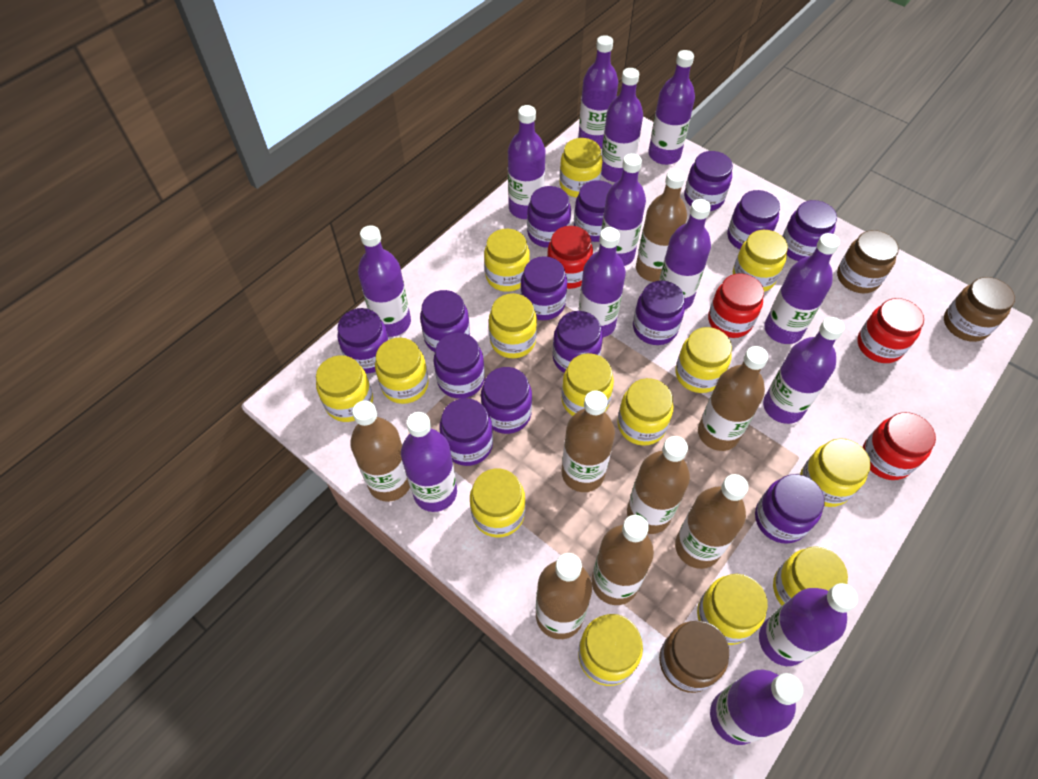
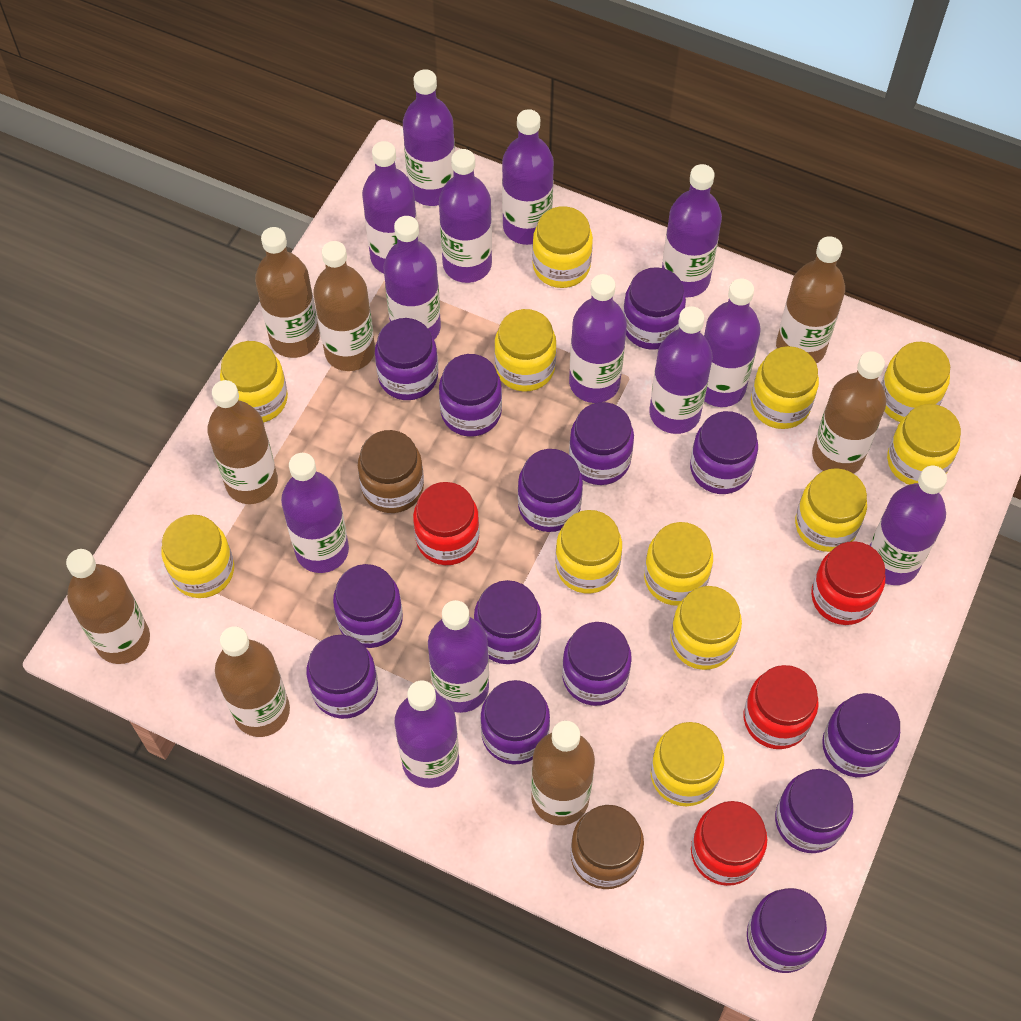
brown jar: [659,621,729,693] [837,230,899,293] [944,277,1015,342] = 3 -> [358,430,424,513] [571,805,644,889] = 2
yellow jar: [316,355,373,422] [375,337,429,404] [470,468,525,538] [484,229,530,292] [489,293,537,358] [559,138,602,197] [561,353,614,416] [578,614,643,686] [617,378,673,446] [675,327,732,393] [697,574,768,645] [733,230,788,292] [773,546,848,605] [800,438,871,507] = 14 -> [161,515,234,598] [220,341,288,423] [494,309,556,392] [532,206,593,288] [555,510,622,594] [644,522,713,606] [651,722,724,806] [670,586,742,670] [751,346,819,429] [795,468,867,552] [881,342,950,422] [887,404,961,485] = 12

